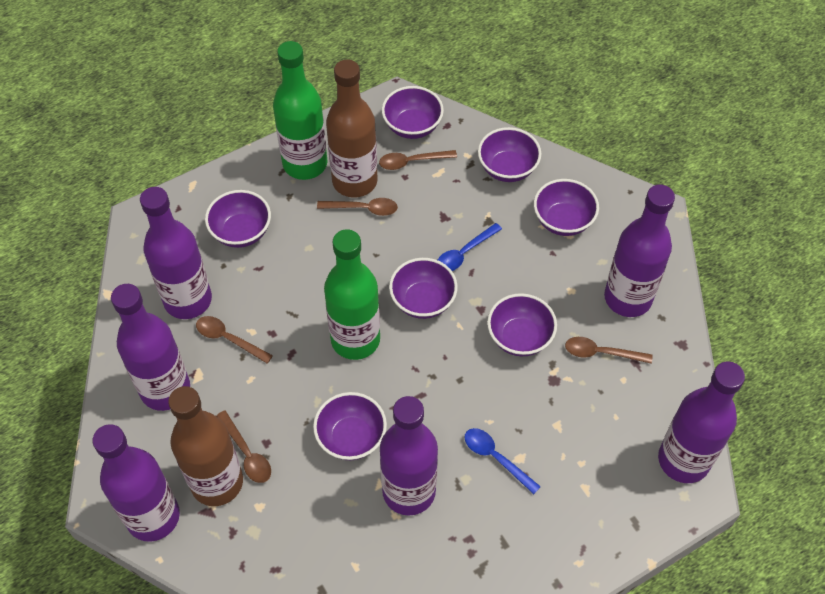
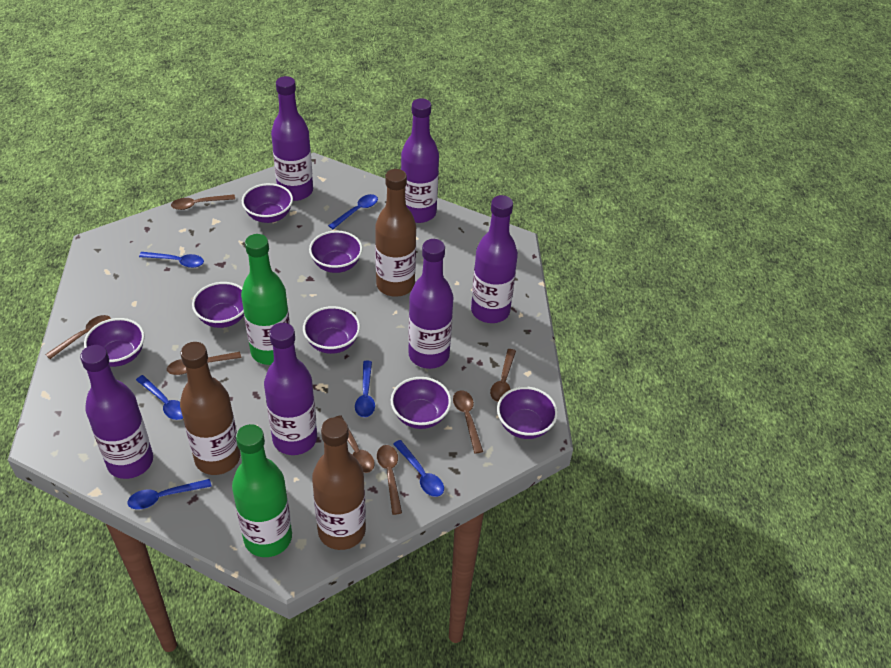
blue spoon: [438,223,502,271] [465,428,541,494] = 2 -> [127,479,212,509] [136,375,183,420] [139,252,204,268] [328,194,378,229] [355,361,375,417] [393,440,444,497] = 6
brown bottle: [168,386,243,506] [326,59,378,198] = 2 -> [180,342,240,475] [312,417,366,550] [375,169,416,297] = 3
brown spoon: [196,316,273,364] [216,410,271,483] [317,198,398,216] [379,150,457,170] [565,337,652,364] = 5 -> [45,315,111,359] [167,352,241,375] [171,194,235,210] [336,415,375,473] [377,445,402,515] [453,390,483,454] [490,349,516,402] = 7

